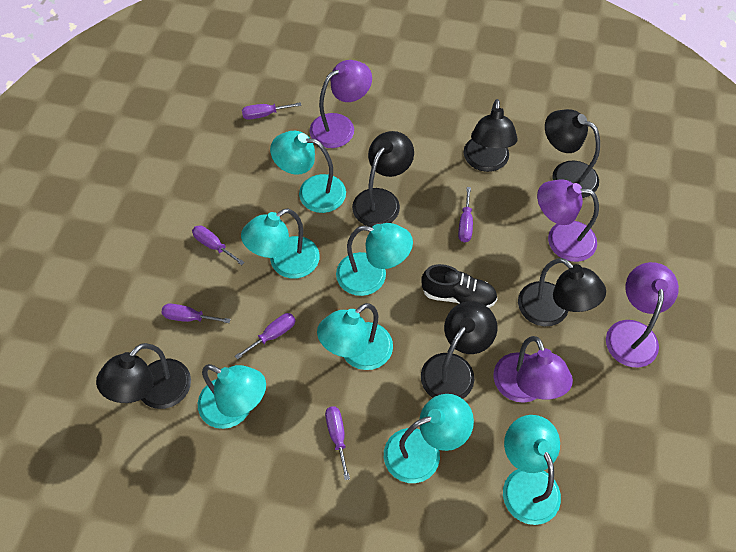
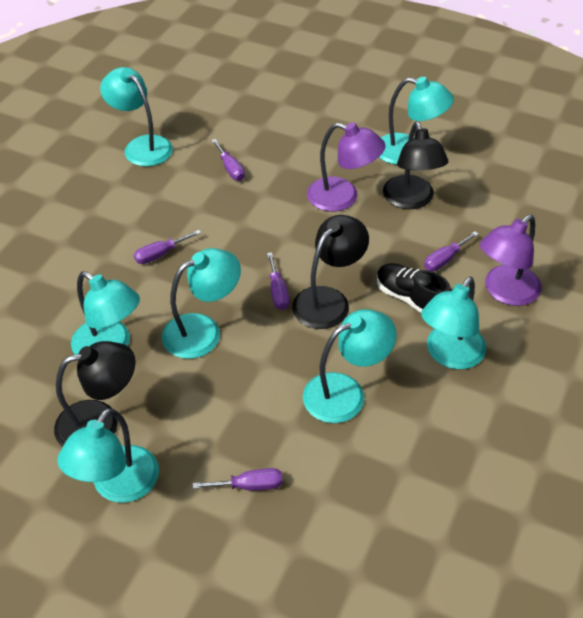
black lamp: [96,343,191,409] [352,131,414,227] [421,301,497,399] [464,99,518,172] [518,258,606,326] [545,109,600,198] = 6 -> [54,341,136,447] [292,215,369,329] [383,122,448,209] = 3
purple lamp: [309,60,372,148] [494,336,573,403] [537,179,599,262] [606,262,679,368] = 4 -> [307,123,385,212] [480,215,542,306] = 2
purple screwdriver: [161,303,231,323] [192,225,245,265] [235,313,296,360] [242,102,301,120] [325,406,350,480] [458,187,473,242] = 6 -> [134,230,201,264] [193,468,282,491] [211,139,245,181] [267,252,289,310] [424,232,478,271] = 5

